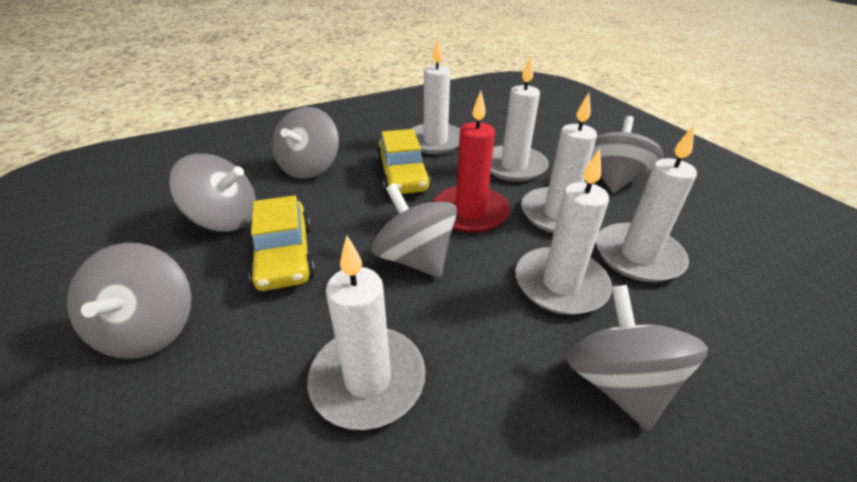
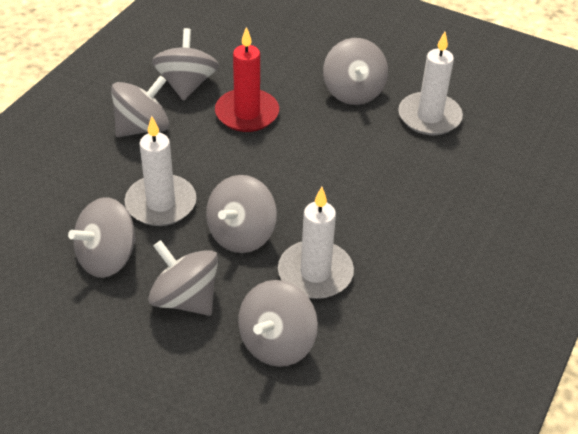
grey spinning top: [67,243,191,359] [169,154,256,232] [272,107,339,179] [372,183,457,278] [566,285,708,430] [590,116,664,193] = 6 -> [68,197,136,278] [111,76,169,137] [148,240,218,316] [152,28,219,101] [206,175,277,253] [238,280,318,367] [323,38,388,105] = 7
white candle: [307,236,426,430] [411,38,460,154] [491,56,549,182] [516,149,612,315] [521,92,597,234] [596,125,697,282] = 6 -> [125,116,197,226] [278,187,354,299] [398,32,463,135] = 3
yellow car: [249,195,315,291] [377,129,431,194] = 2 -> none = 0

